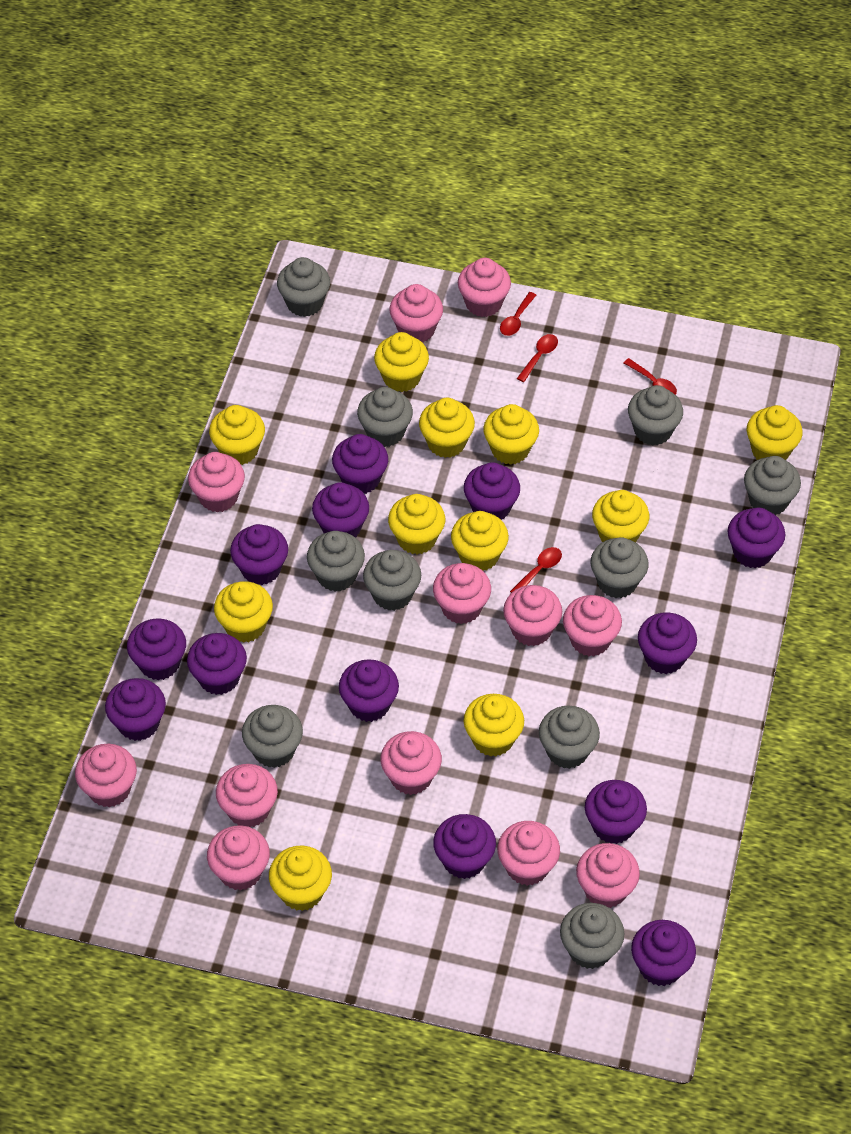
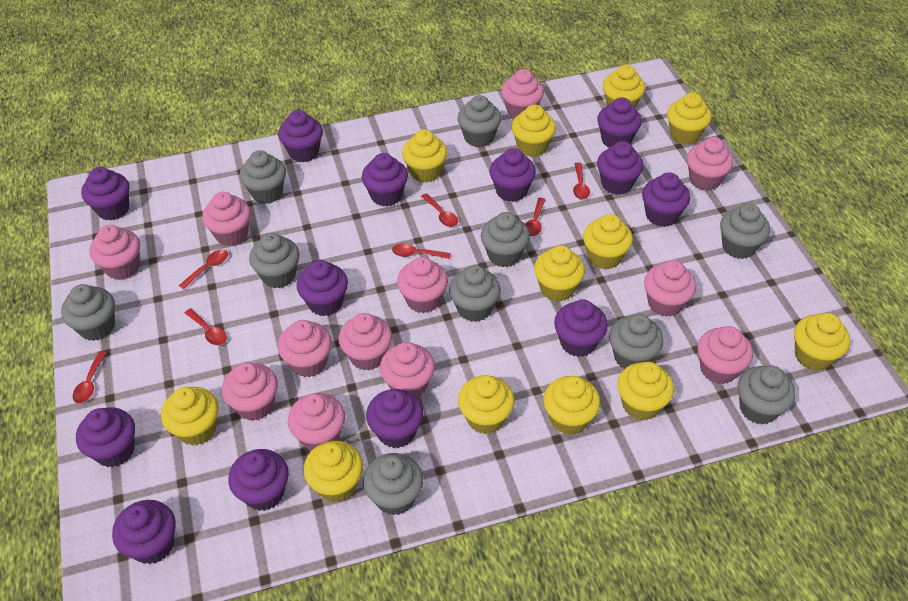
red spoon: [500,292,536,336] [510,547,562,593] [517,334,558,382] [624,358,677,395] = 4 -> [73,351,107,403] [179,249,228,289] [185,308,227,345] [392,244,451,259] [421,193,458,227] [525,198,546,236] [573,163,590,199] = 7
yellow cupcake: [209,405,265,465] [214,581,273,643] [269,846,332,911] [374,332,429,392] [388,494,445,554] [419,398,475,458] [451,511,509,571] [464,694,524,757] [483,404,539,465] [592,490,649,542] [747,405,803,460] = 11 -> [161,387,219,446] [303,441,363,502] [402,130,447,183] [458,375,515,434] [512,104,556,157] [534,245,585,302] [543,376,600,435] [583,214,633,269] [603,64,645,108] [617,362,674,421] [667,92,712,145] [794,313,850,371] = 12

